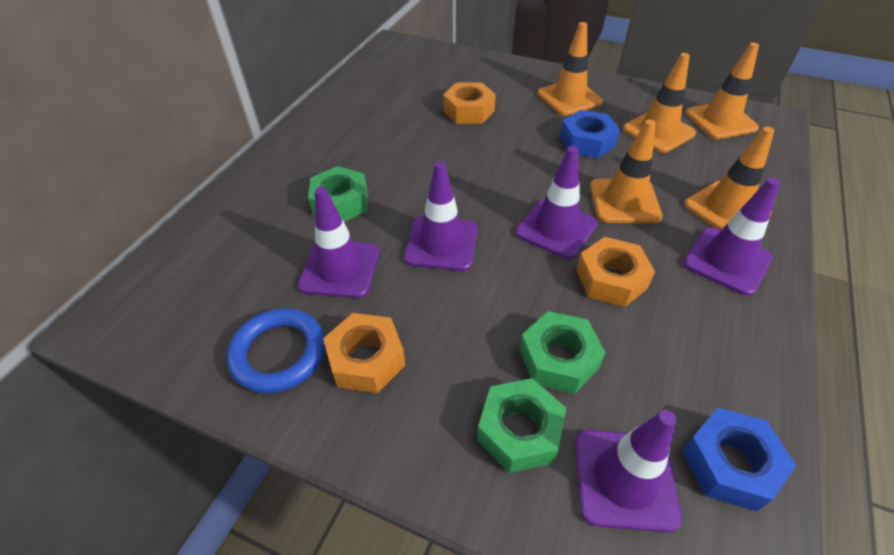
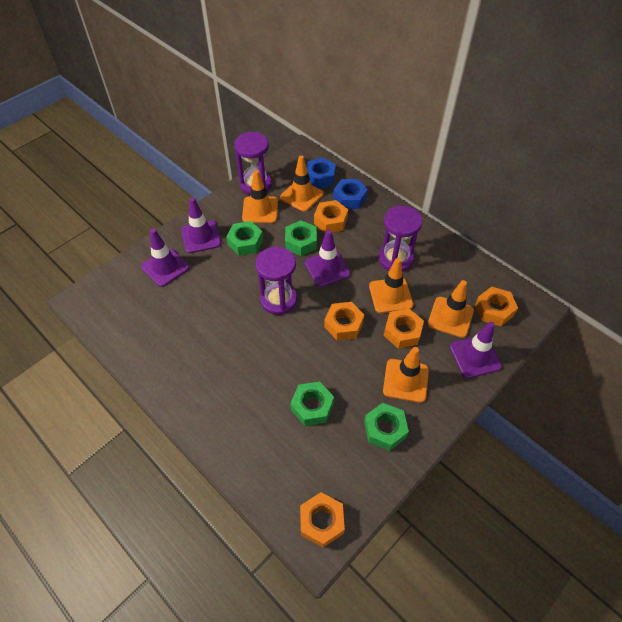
blue ring: [226,308,325,393] = 1 -> none = 0
green nut: [308,166,368,222] [477,378,566,473] [519,311,606,394] = 3 -> [226,221,263,256] [285,220,317,256] [290,381,334,426] [364,403,409,451] = 4
orange nut: [323,313,405,393] [443,82,496,124] [576,237,655,307] = 3 -> [300,492,345,548] [314,200,348,233] [324,302,364,340] [384,308,424,349] [475,287,518,326] = 5
purple hourglass: none = 0 -> [234,132,272,195] [255,247,297,315] [378,206,423,272] = 3
purple traffic cone: [298,187,379,298] [404,161,478,271] [515,146,598,259] [575,410,682,532] [683,178,780,296] = 5 -> [141,229,190,287] [181,198,221,253] [305,230,351,287] [450,322,502,378] = 4

